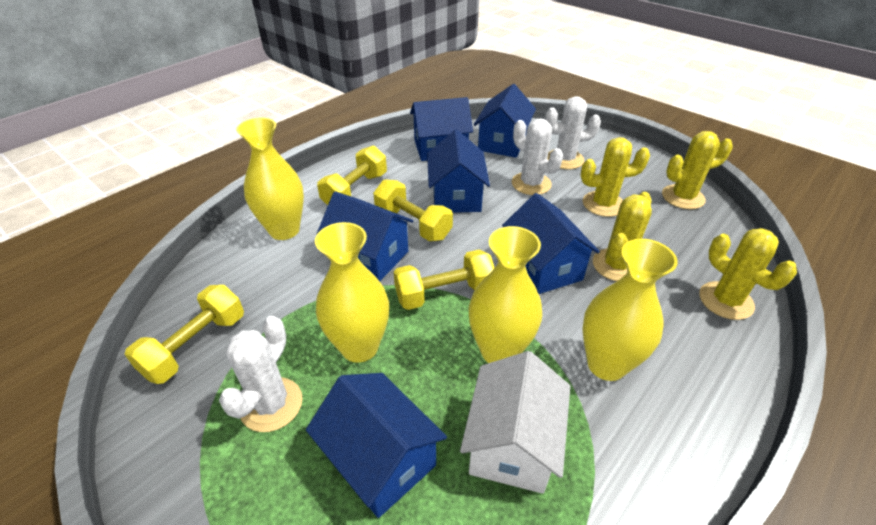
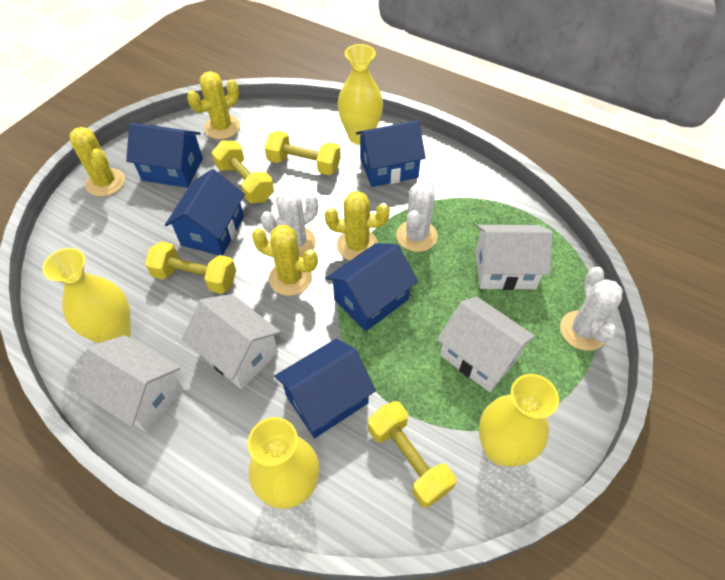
blue house: [306,373,447,518] [317,191,414,281] [410,97,473,161] [427,130,490,213] [474,84,536,158] [502,193,600,294] = 6 -> [126,123,203,188] [165,169,245,256] [275,338,376,438] [326,243,418,331] [356,120,426,187] = 5
white house: [460,351,570,494] = 1 -> [75,335,183,433] [182,294,281,389] [437,297,535,392] [475,225,553,290] = 4

